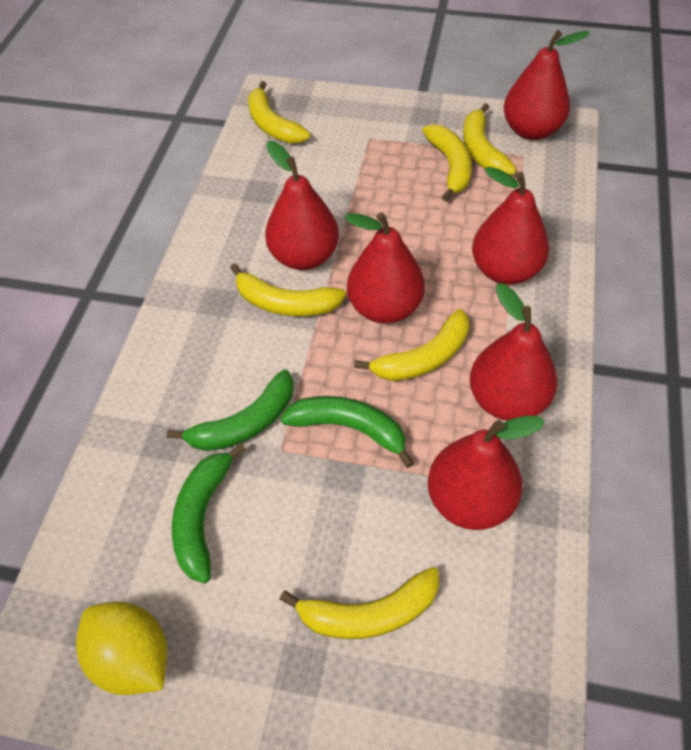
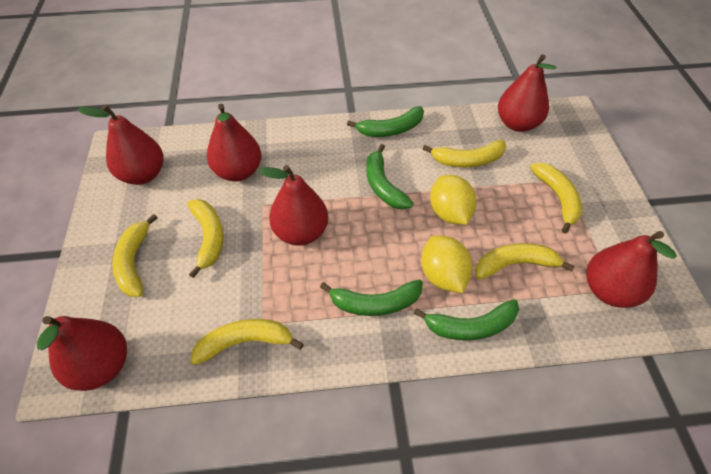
green banana: [167,369,293,451] [172,443,246,583] [280,396,414,468] = 3 -> [320,280,423,316] [347,106,424,137] [366,144,414,210] [414,299,519,341] = 4
yellow lemon: [76,602,167,695] = 1 -> [421,235,472,293] [430,175,477,225] = 2

